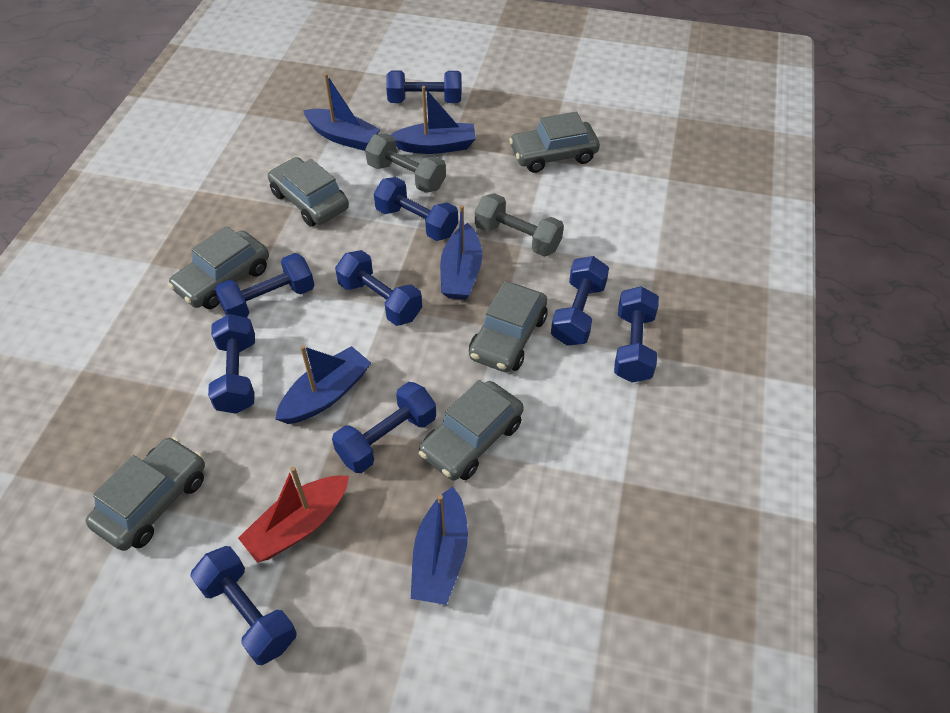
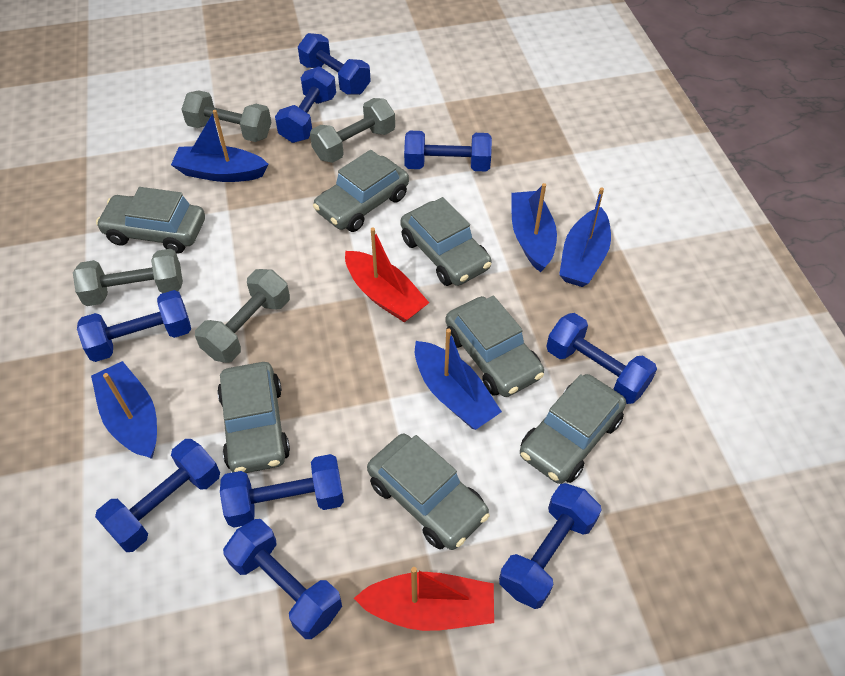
grey car: [86,437,205,551] [168,226,269,309] [268,157,349,227] [419,380,524,480] [469,281,547,372] [509,112,600,173] = 6 -> [96,187,205,254] [217,362,290,473] [313,150,409,232] [367,434,490,550] [400,197,491,286] [445,296,544,397] [520,374,626,484] = 7
grey dumbbell: [365,133,446,193] [475,193,564,257] = 2 -> [73,249,183,306] [181,90,272,142] [195,269,290,363] [310,98,395,163] = 4
red boat: [238,466,349,563] = 1 -> [345,227,429,322] [354,567,494,631] = 2

